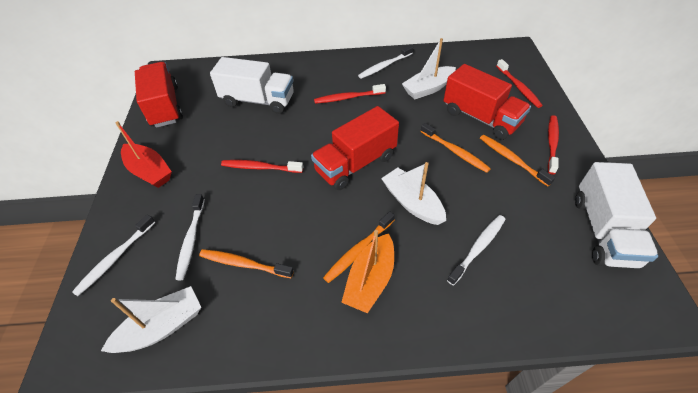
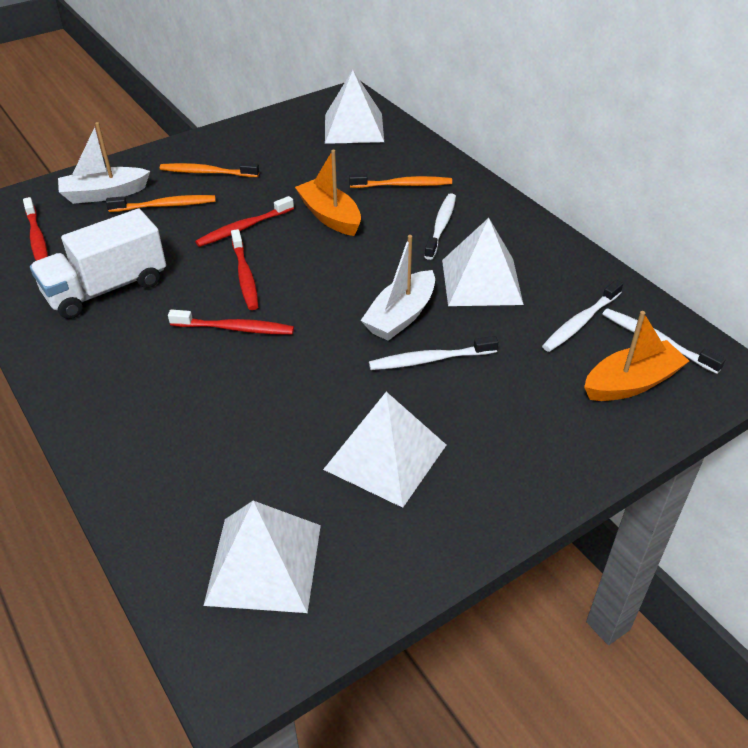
orange boat: [341,230,394,313] = 1 -> [295,150,361,236] [584,311,689,401] = 2
orange toothbrush: [199,249,294,278] [323,211,395,283] [420,123,491,173] [480,135,555,186] = 4 -> [106,195,216,212] [160,163,259,177] [349,174,452,188] = 3
red boat: [115,121,172,188] = 1 -> none = 0
red truck: [135,62,183,128] [311,106,399,190] [443,64,531,140] = 3 -> none = 0
white boat: [101,286,201,353] [381,162,446,225] [402,38,456,99] = 3 -> [58,122,150,204] [360,235,435,341] = 2
white pyramid: none = 0 -> [204,501,321,613] [323,392,446,508] [325,70,384,144] [442,218,524,306] = 4
white truck: [210,57,294,114] [575,162,658,268] = 2 -> [30,209,166,319] = 1

